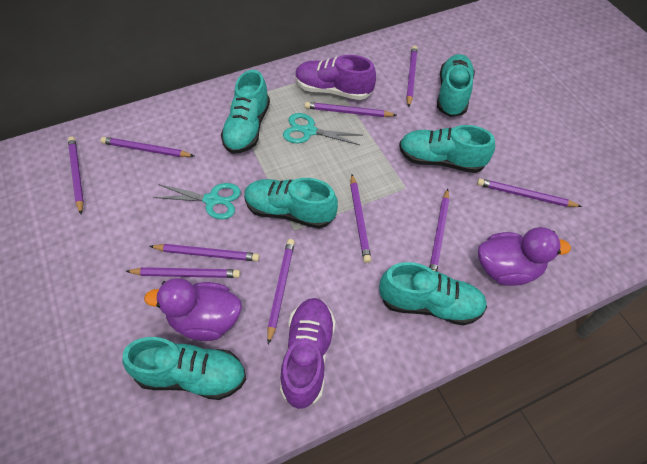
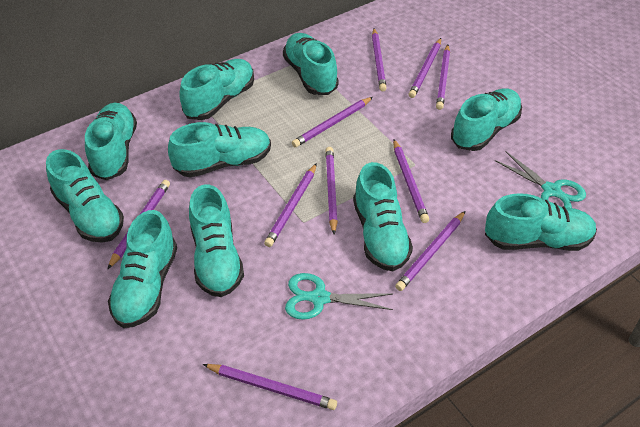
purple duck: [144,278,242,341] [478,227,571,286] = 2 -> none = 0
purple shoe: [280,298,336,409] [295,55,376,100] = 2 -> none = 0
turquoise shoe: [122,337,246,400] [221,70,270,154] [244,178,338,229] [379,262,487,326] [399,125,495,173] [437,54,475,117] = 6 -> [46,149,124,243] [85,103,137,180] [108,210,177,328] [168,122,271,178] [179,59,254,120] [189,185,244,297] [283,33,339,95] [353,162,413,271] [451,88,522,151] [485,193,597,251] = 10

